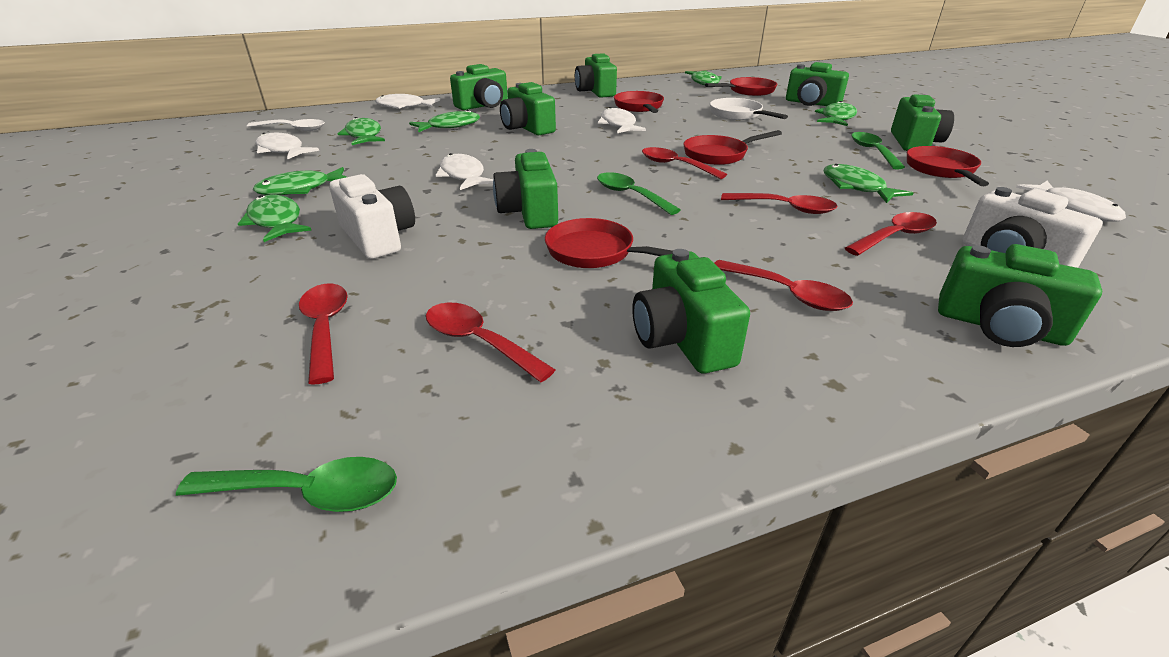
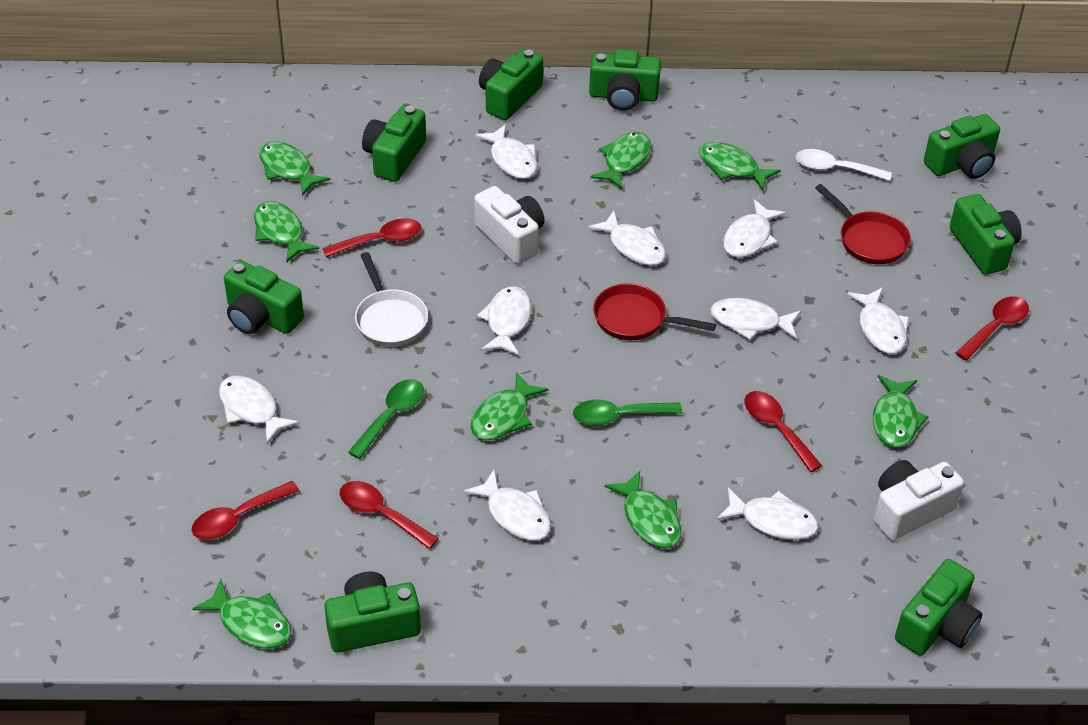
green fish: [238,195,312,242] [253,167,346,195] [338,117,385,145] [409,110,480,132] [685,70,722,85] [815,101,857,126] [824,164,913,203] = 7 -> [192,579,291,649] [254,201,319,263] [259,142,331,196] [471,372,549,440] [590,132,651,189] [604,471,681,549] [699,142,781,191] [873,375,928,448] = 8
green spoon: [176,457,397,512] [597,172,681,215] [851,132,905,169] = 3 -> [348,379,424,459] [573,400,682,426] = 2
red pan: [545,218,673,268] [614,91,664,113] [683,130,782,165] [705,77,777,96] [907,146,989,186] = 5 -> [593,283,716,340] [815,184,911,264] = 2
red spoon: [299,283,348,385] [426,303,556,382] [642,147,727,179] [714,260,853,311] [721,193,838,214] [845,212,937,256] = 6 -> [191,481,299,540] [322,218,421,257] [340,481,439,549] [745,391,822,472] [956,296,1029,361] = 5
white fish: [255,133,319,159] [375,94,440,109] [435,153,493,190] [598,107,646,133] [1016,181,1126,221] = 5 -> [219,376,299,444] [463,470,551,541] [475,124,538,179] [477,286,532,356] [588,211,666,266] [710,298,801,340] [717,487,819,540] [723,199,786,258] [847,287,909,354] = 9

